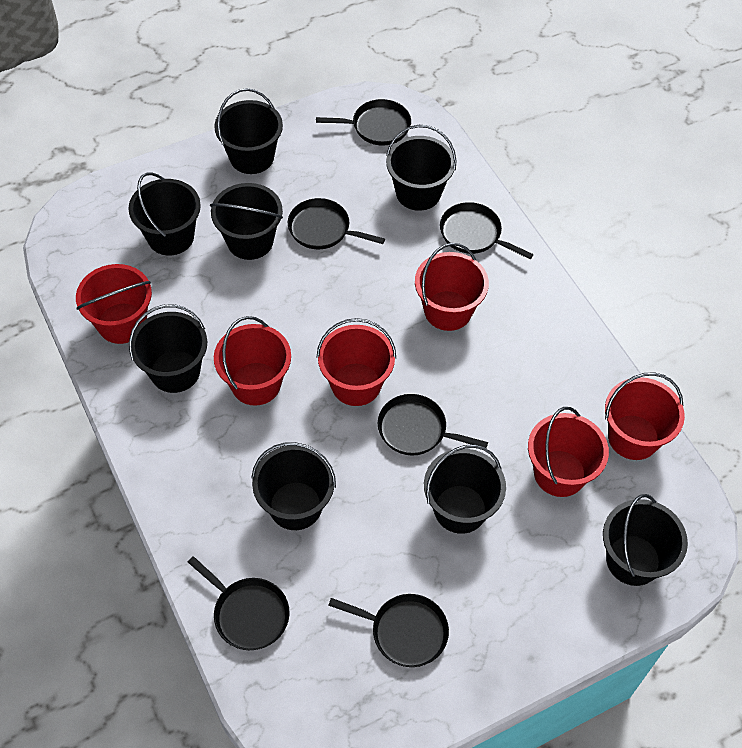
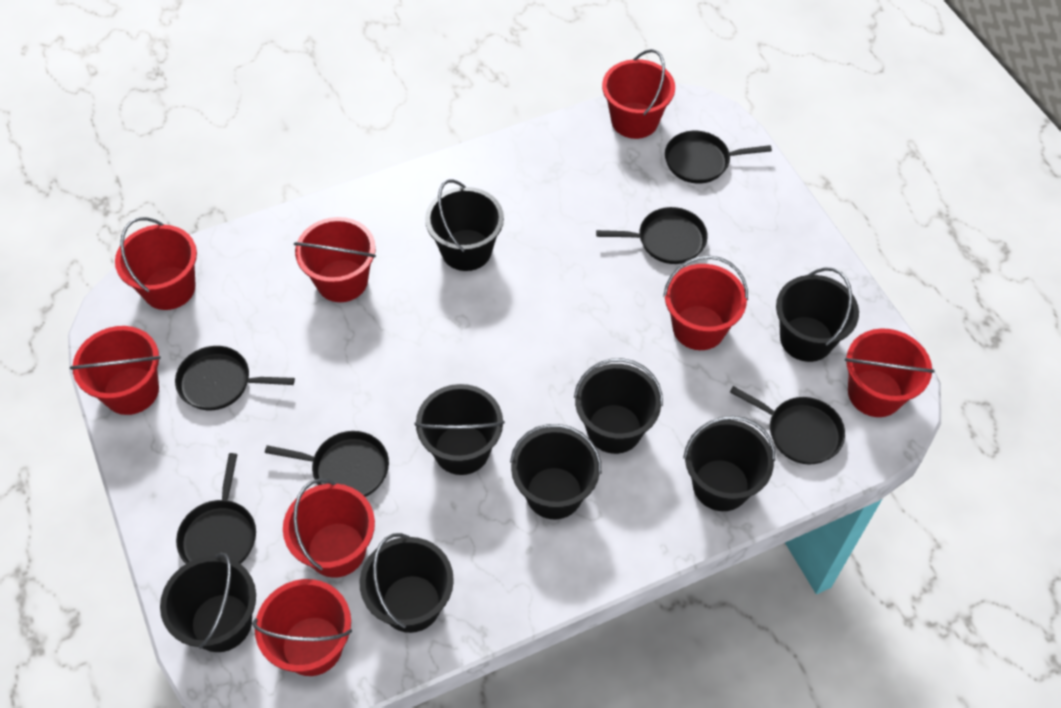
red bucket: [76,264,152,344] [214,316,291,406] [316,318,396,406] [415,243,489,331] [528,407,609,497] [605,372,685,460] = 6 -> [70,326,161,415] [115,217,197,310] [253,579,352,676] [283,479,375,578] [294,217,376,302] [602,49,675,139] [663,255,748,350] [845,328,935,417] = 8

